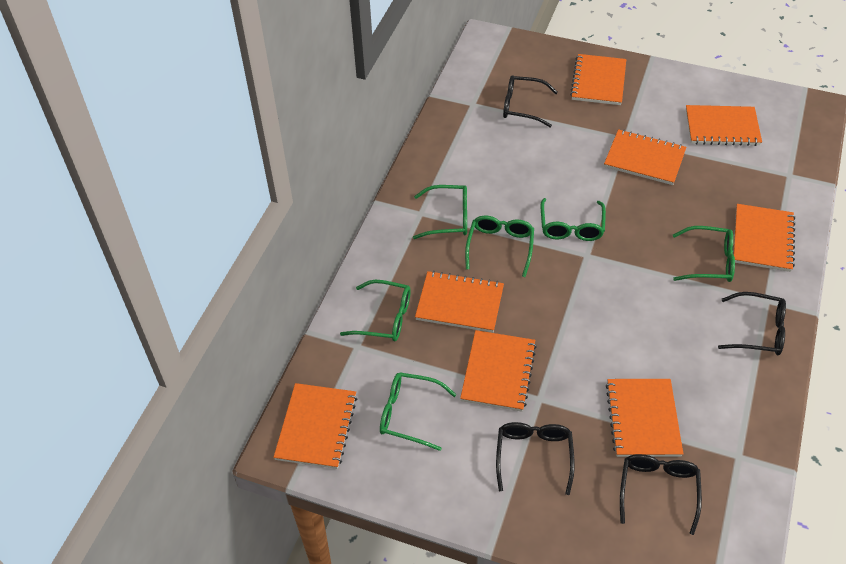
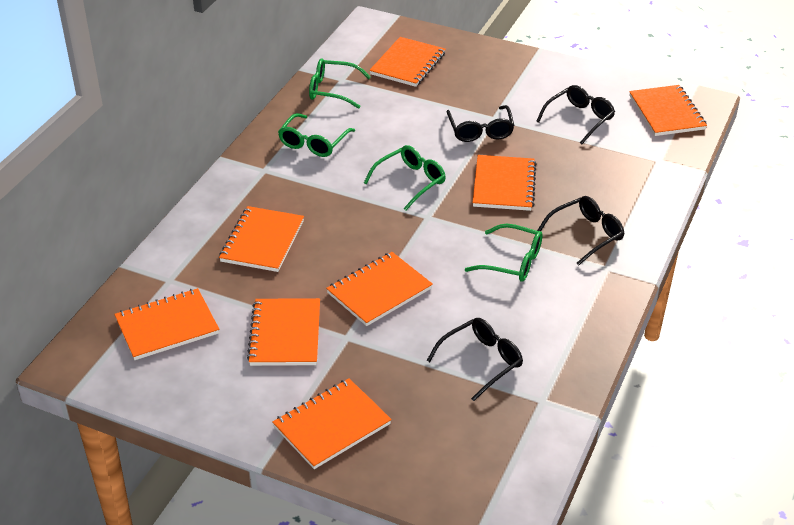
green glasses: [340,280,411,341] [380,372,456,451] [413,185,467,239] [465,216,534,277] [541,198,606,241] [673,226,735,282] = 6 -> [278,113,355,157] [309,58,371,109] [364,145,446,210] [465,224,543,282] = 4

